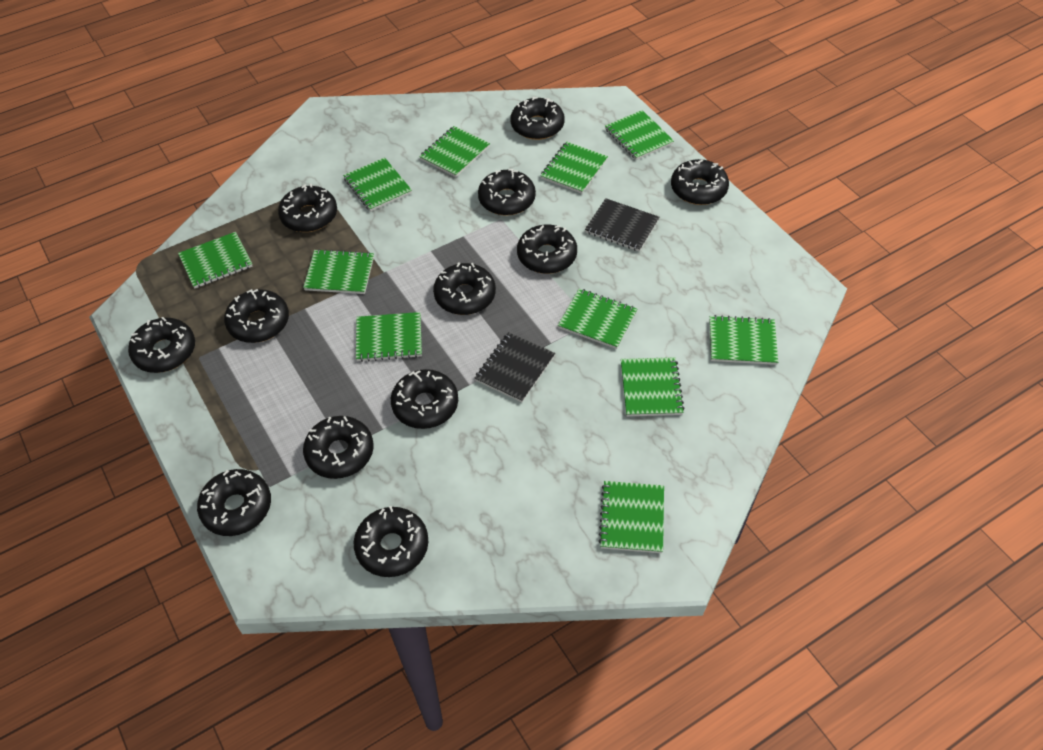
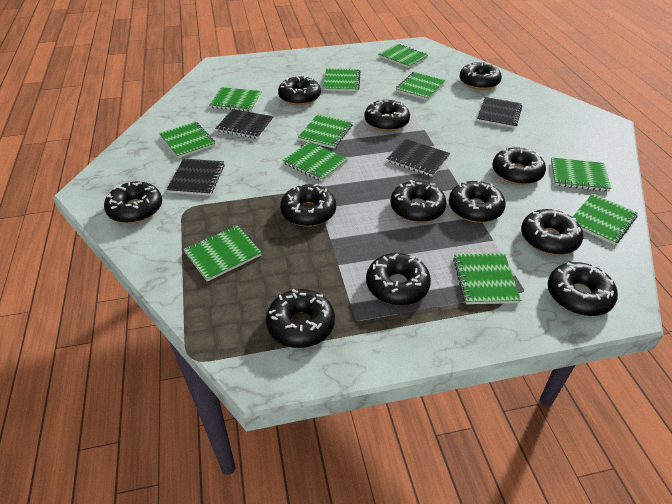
black notebook: [475,332,555,402] [585,198,659,252] = 2 -> [166,159,225,196] [215,109,274,139] [387,139,450,177] [477,97,522,128] = 4

